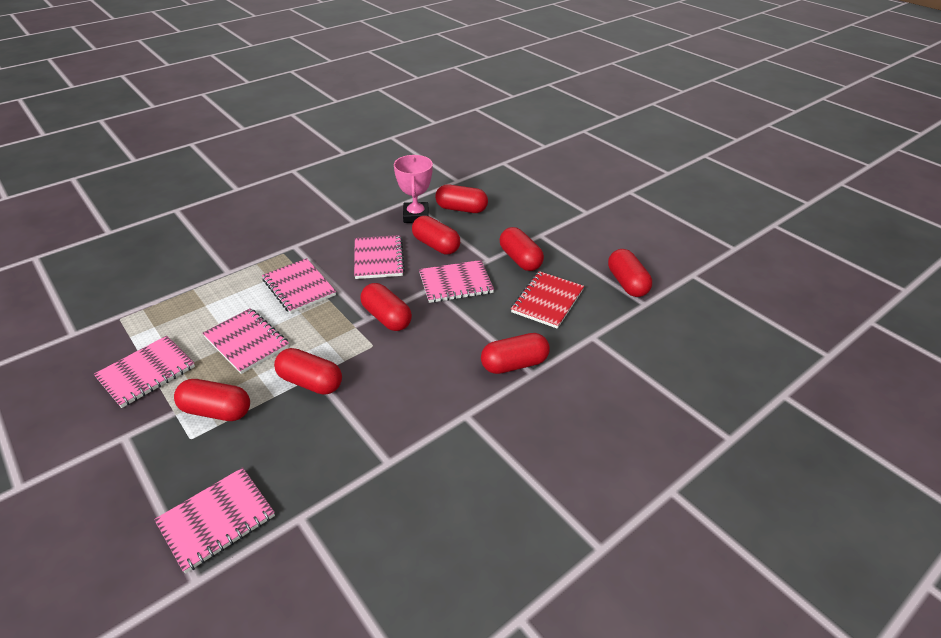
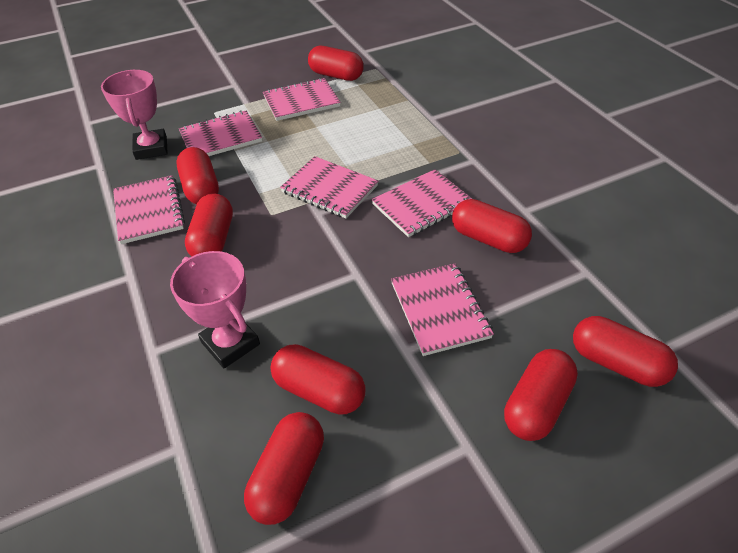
pink trophy: [394,155,433,223] = 1 -> [101,70,168,160] [170,251,260,368] = 2
red notebook: [511,271,584,329] = 1 -> none = 0

